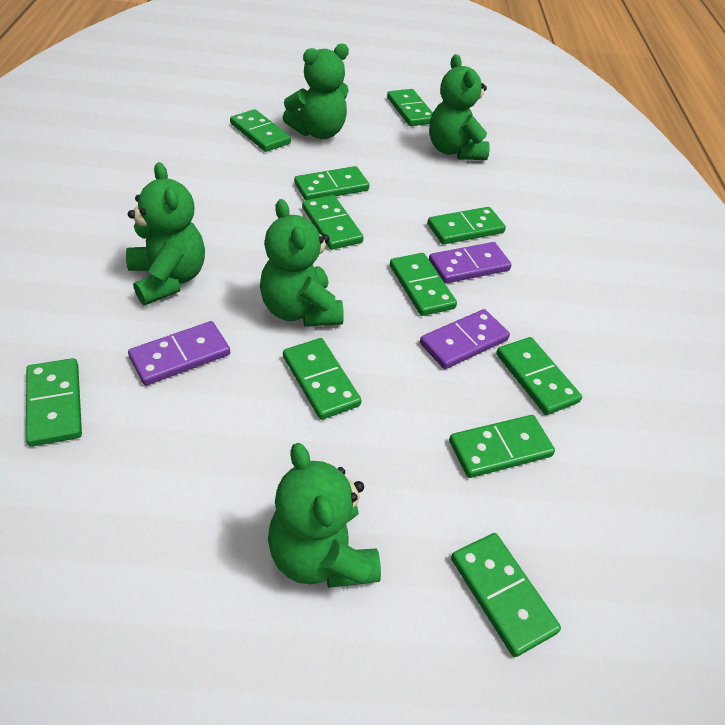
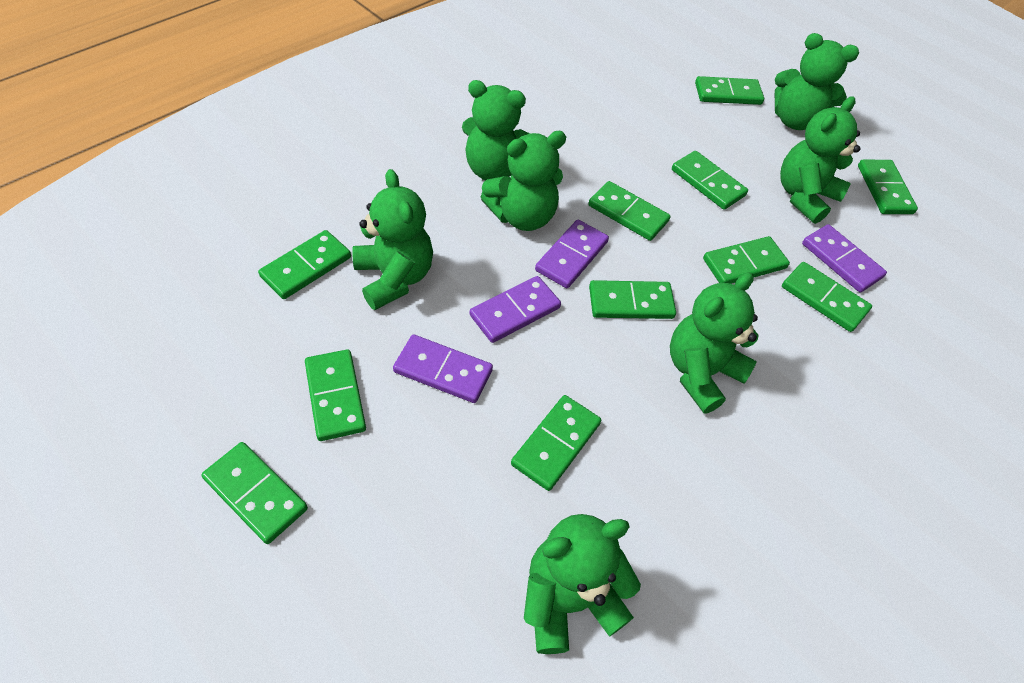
green teddy bear: [126,162,205,305] [260,199,344,327] [268,443,381,588] [283,43,349,139] [429,54,490,160] = 5 -> [352,169,433,310] [462,80,530,181] [481,131,566,231] [524,514,641,654] [670,272,759,413] [775,33,859,130] [780,96,860,224] = 7
purple domino: [128,321,230,385] [420,309,510,369] [429,242,512,284] = 3 -> [393,334,493,403] [470,276,561,343] [535,220,609,288] [802,224,887,292] = 4

